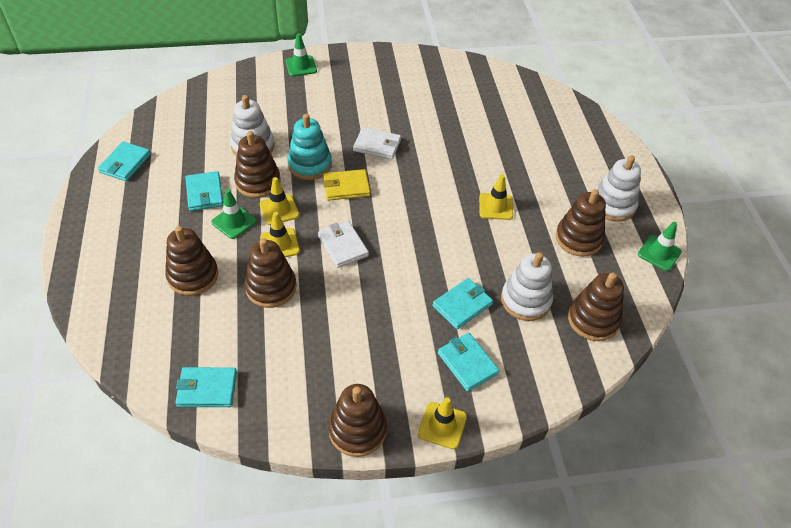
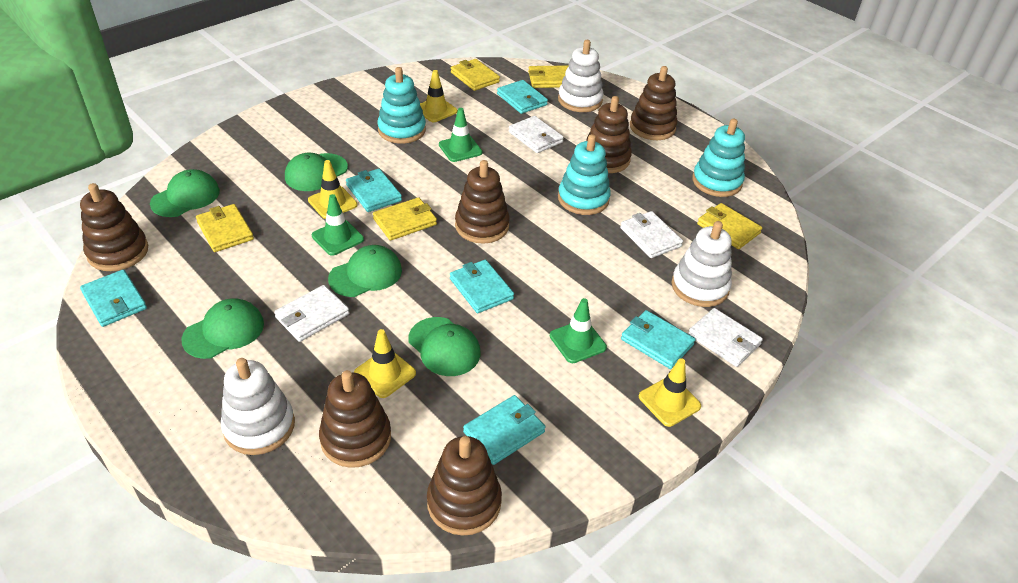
green cap: none = 0 -> [150,169,220,217] [182,298,264,359] [285,153,348,191] [328,245,402,297] [408,317,481,376] = 5
turquoise stacking toy: [287,114,332,180] = 1 -> [377,67,426,144] [558,134,611,215] [692,119,745,197] = 3
turquoise wallet: [98,141,151,181] [175,367,237,407] [185,171,223,211] [433,278,493,329] [438,333,500,392] = 5 -> [80,270,147,327] [346,169,402,212] [450,260,514,313] [463,395,546,465] [497,80,548,114] [621,310,695,369] = 6
white wallet: [318,221,369,268] [353,127,401,159] = 2 -> [274,285,349,342] [509,116,564,153] [620,211,683,258] [688,308,763,367] = 4
yellow wallet: [323,169,370,201] = 1 -> [196,204,254,252] [373,197,437,241] [451,59,500,91] [528,65,569,88] [697,203,762,249] = 5

